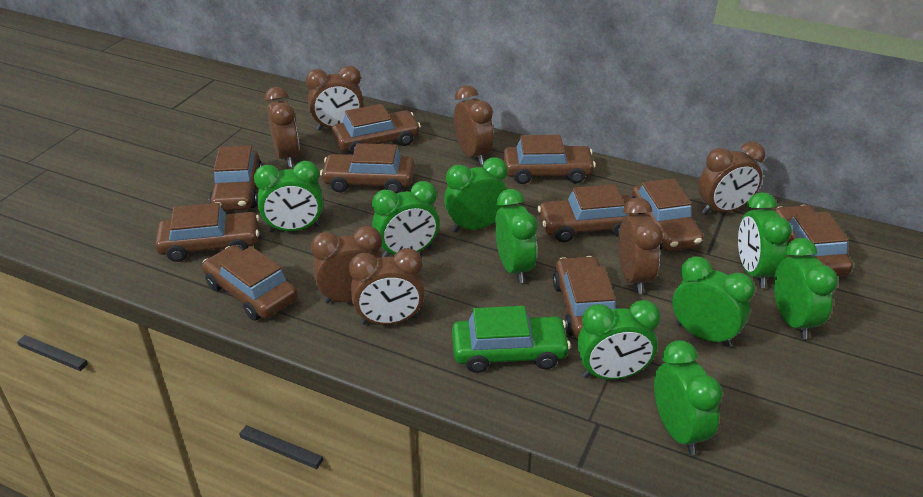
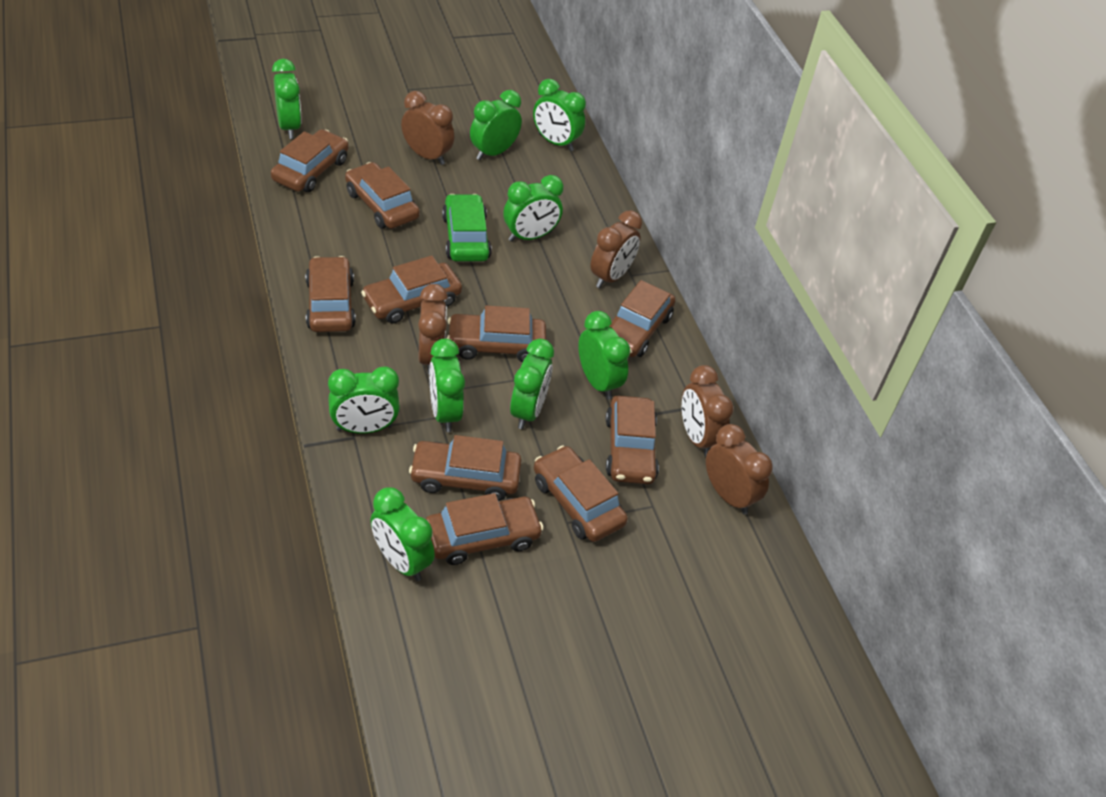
brown clock: [265,87,299,167] [306,66,364,131] [311,226,382,303] [349,248,425,325] [454,85,494,165] [618,197,663,294] [698,142,765,215] = 7 -> [401,91,454,165] [418,284,448,375] [590,210,642,288] [682,365,734,457] [706,424,773,514] = 5

